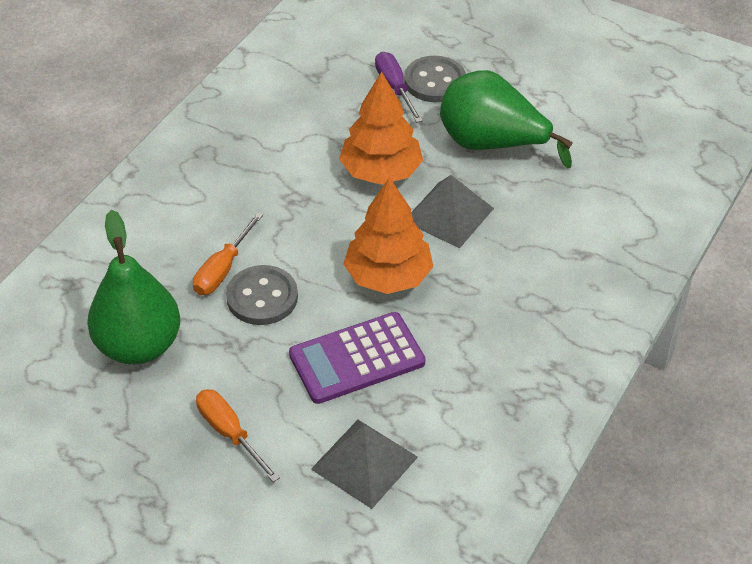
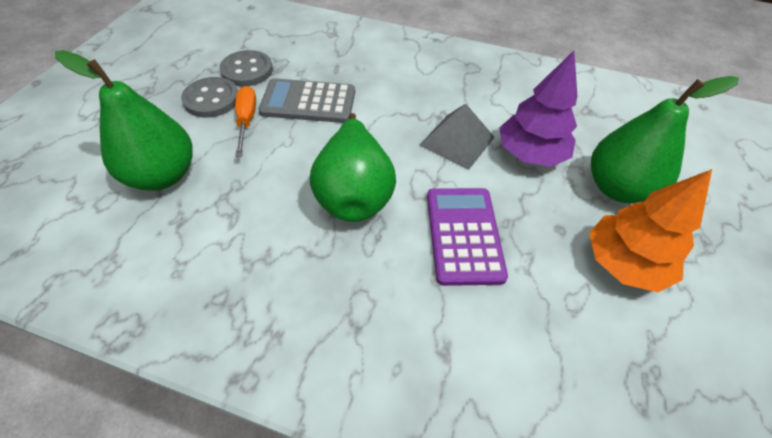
green pear: [87,210,180,364] [440,70,573,168] = 2 -> [55,50,193,191] [310,113,396,222] [591,76,739,204] = 3
grey calculator: none = 0 -> [258,78,355,123] = 1
grey pyramid: [311,420,418,509] [412,175,494,248] = 2 -> [419,103,495,170] = 1
orange screwdriver: [193,212,263,295] [196,389,280,482] = 2 -> [235,86,256,157] = 1
orange tree: [339,72,423,185] [343,177,434,294] = 2 -> [589,169,712,292] = 1
purple screwdriver: [375,52,423,123] = 1 -> none = 0
purple tree: none = 0 -> [499,51,577,167] = 1

